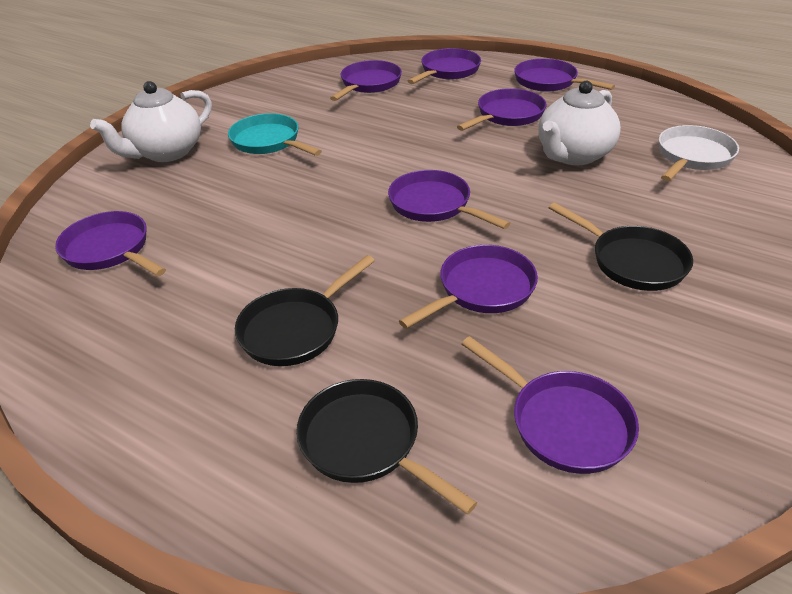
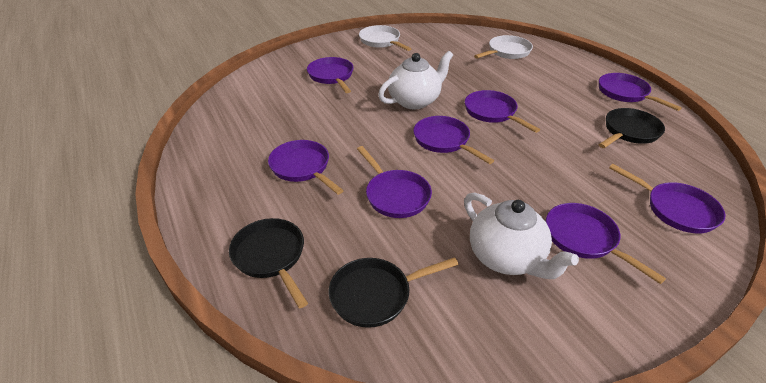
turquoise pan: [228,113,322,156] = 1 -> none = 0
white pan: [659,125,739,181] = 1 -> [359,25,411,51] [474,35,533,59] = 2

